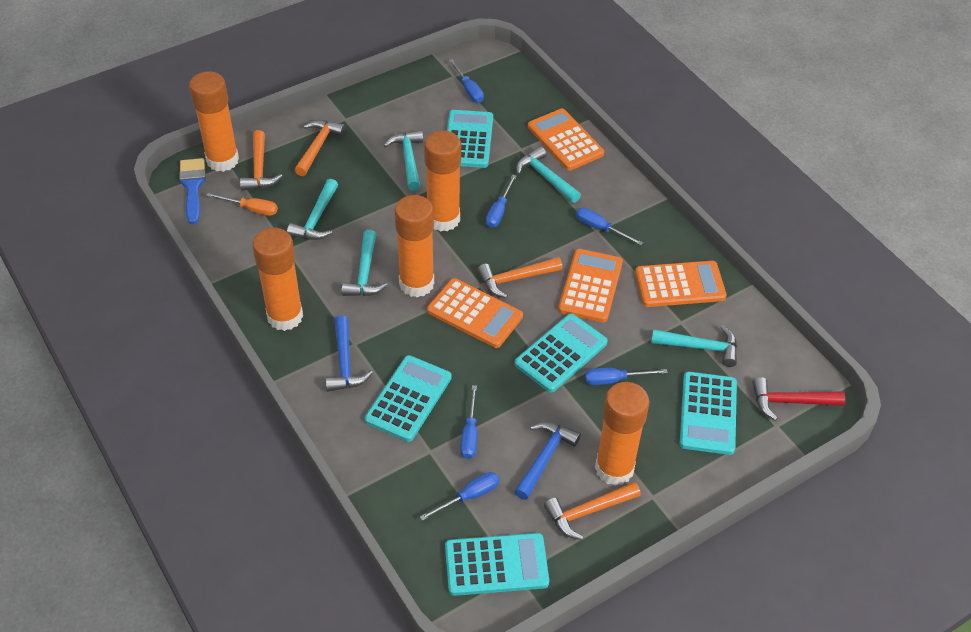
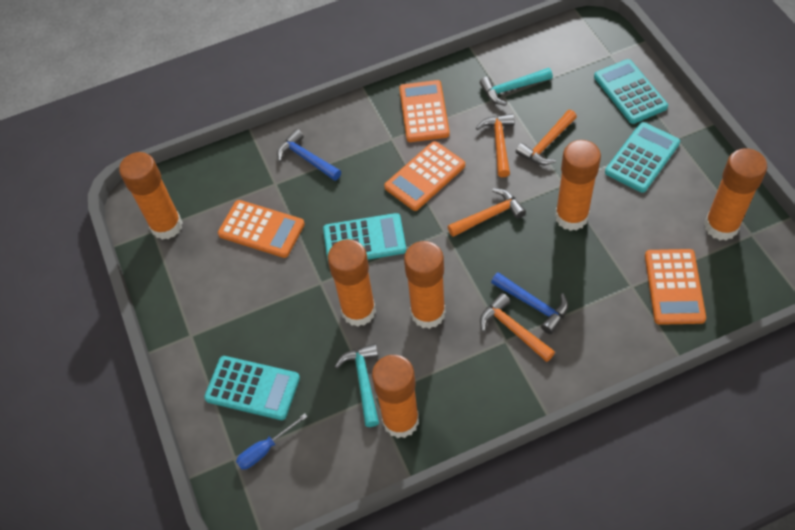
blue brush: [179,158,206,224] = 1 -> none = 0
blue screwdriver: [420,472,499,521] [449,59,484,103] [460,385,477,459] [486,175,516,228] [576,208,643,246] [585,368,668,385] = 6 -> [236,413,308,470] = 1
orange glue stick: [189,72,239,172] [252,228,303,331] [394,195,434,298] [424,130,461,231] [595,382,649,486] = 5 -> [119,152,183,240] [328,239,376,327] [372,355,419,438] [404,241,445,329] [555,140,601,231] [704,148,767,241] = 6
orange screwdriver: [206,193,278,216] = 1 -> none = 0
red hammer: [753,377,845,421] = 1 -> none = 0
turquoise calculator: [365,355,452,442] [445,533,549,596] [447,110,493,168] [514,314,608,393] [680,372,737,455] = 5 -> [204,356,300,420] [323,213,406,261] [594,59,668,124] [605,122,680,193] = 4
turquoise hammer: [287,179,338,240] [342,230,388,296] [383,130,423,191] [516,146,581,203] [651,325,737,367] = 5 -> [335,344,379,427] [480,68,553,105] = 2

